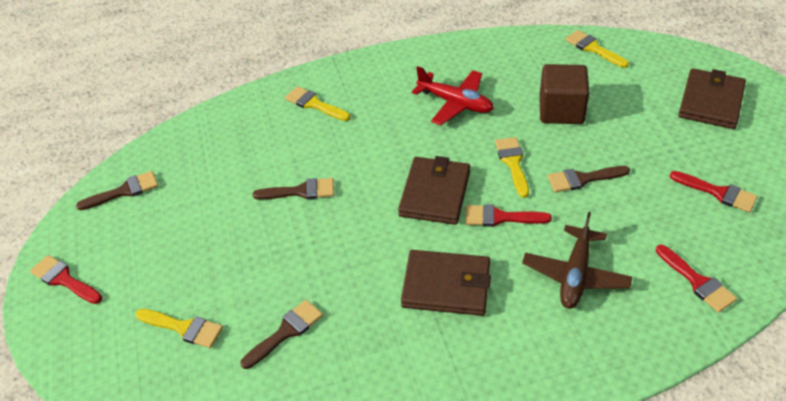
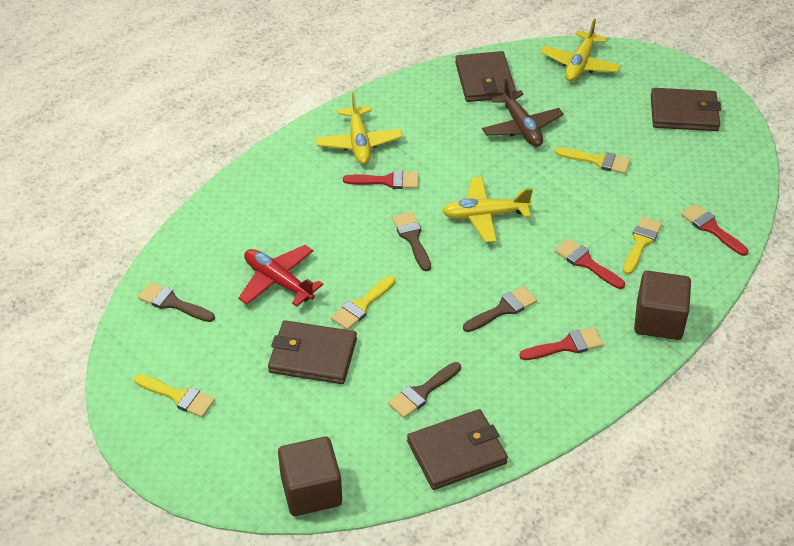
brown cube: [539,64,589,124] = 1 -> [278,437,342,516] [634,271,691,340] = 2
brown wallet: [398,156,470,225] [401,250,491,316] [678,68,746,129] = 3 -> [268,320,357,384] [407,409,508,490] [455,51,516,102] [651,88,721,131] = 4
yellow plane: none = 0 -> [316,92,403,164] [442,177,533,243] [540,19,621,82] = 3

